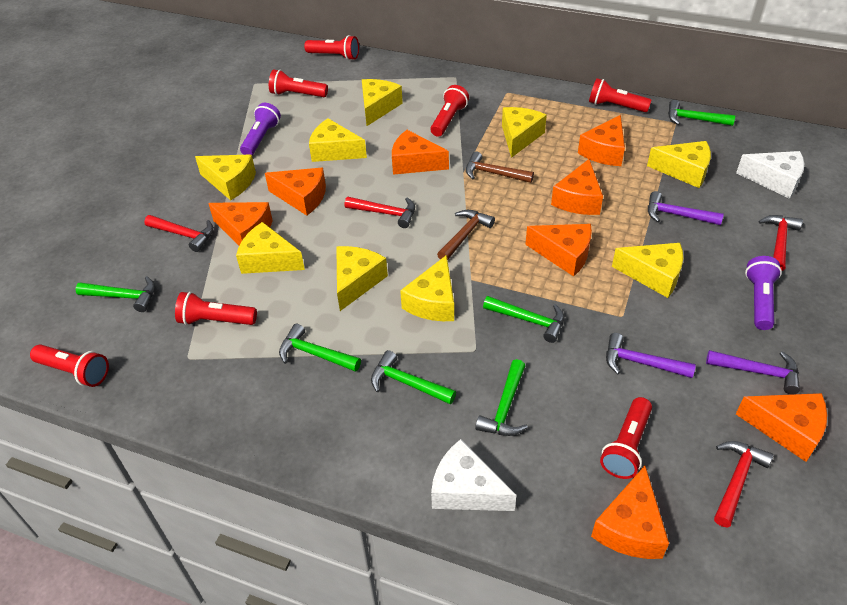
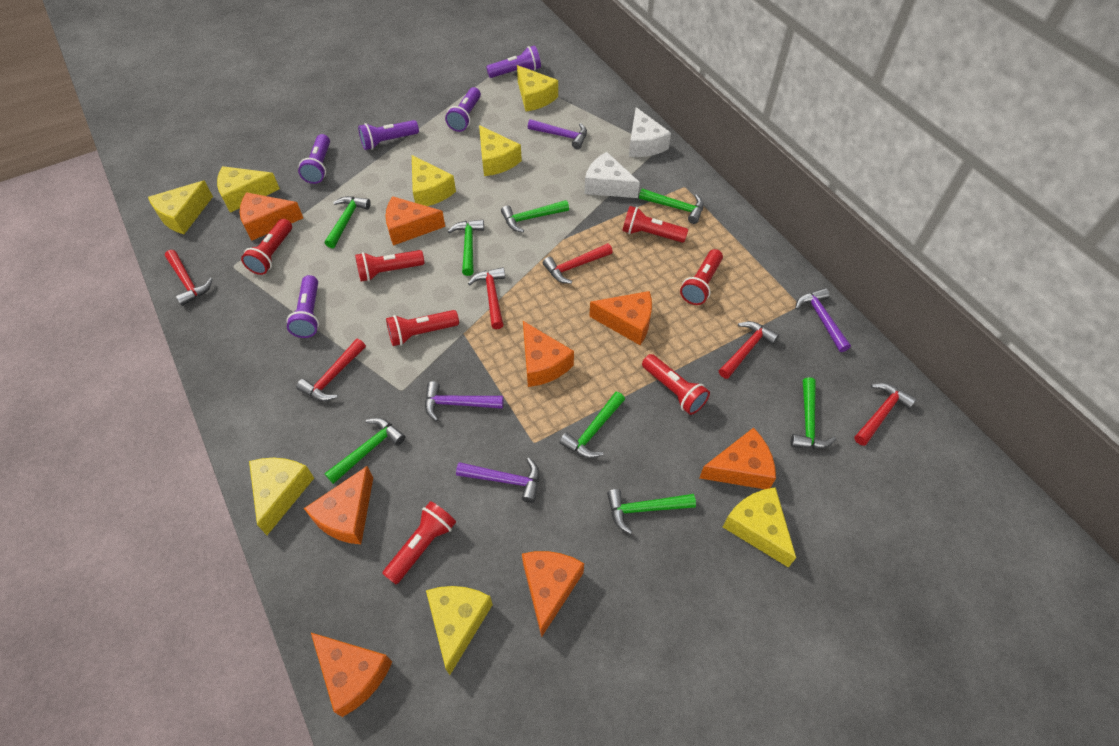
brown hammer: [437,210,495,261] [466,151,534,183] = 2 -> none = 0
green hammer: [76,276,155,312] [279,324,361,372] [371,350,456,404] [475,359,528,436] [483,296,564,343] [668,100,735,126] = 6 -> [324,418,405,484] [325,196,371,248] [448,220,484,276] [501,200,569,233] [559,392,625,458] [607,489,696,534] [639,188,704,224] [790,377,836,449] = 8
purple flashlight: [240,103,281,155] [745,256,782,330] = 2 -> [287,275,319,338] [298,134,330,184] [358,120,419,150] [445,87,481,132] [486,45,541,78] = 5
purple hammer: [606,333,696,378] [648,191,724,225] [706,350,800,395] = 3 -> [425,381,504,421] [456,458,539,503] [528,119,587,149] [795,288,851,352] = 4
red hammer: [144,215,213,252] [345,197,415,228] [714,441,774,527] [758,215,803,271] = 4 -> [165,250,213,306] [296,339,366,401] [468,267,505,329] [543,243,613,284] [719,321,779,379] [854,383,917,446] = 6
yellow cheese: [195,155,256,200] [236,222,305,274] [309,118,367,162] [336,246,388,311] [362,79,403,126] [400,255,454,321] [502,107,547,158] [612,243,683,298] [647,141,711,188] = 9 -> [148,180,213,234] [217,166,280,213] [249,458,314,535] [412,155,456,206] [426,586,493,675] [479,125,522,176] [517,65,558,112] [723,487,796,568] = 8

